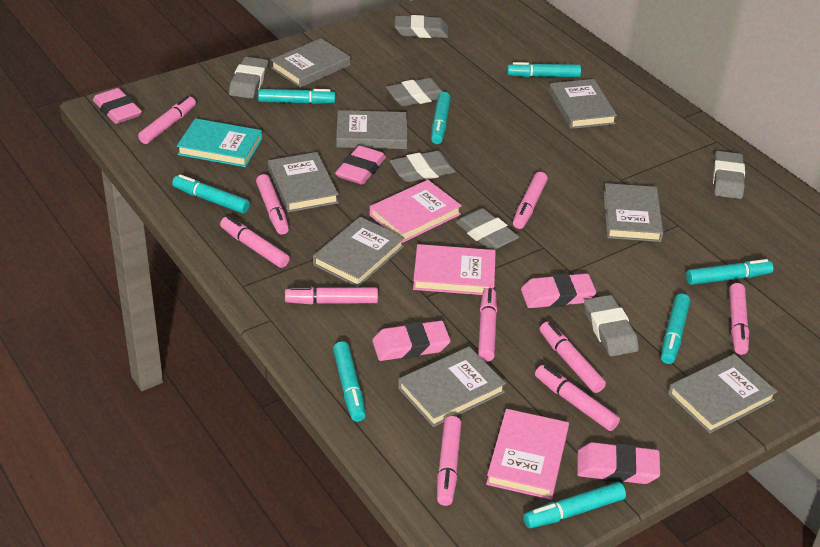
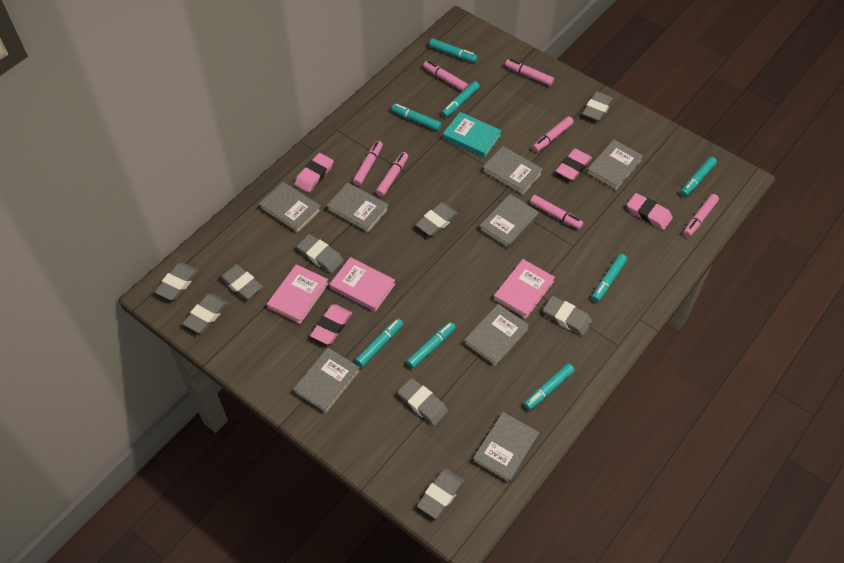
grey eraser: [229,57,268,99] [386,78,444,106] [390,151,456,182] [395,15,448,38] [455,208,519,250] [584,295,639,356] [713,151,745,199] = 7 -> [155,262,199,300] [182,294,229,333] [219,264,263,300] [297,234,344,273] [398,378,448,426] [415,203,459,236] [417,469,464,519] [543,296,592,336] [582,91,613,121] = 9
pink eraser: [93,88,142,124] [335,145,386,185] [372,320,451,361] [521,273,596,308] [577,442,660,484] = 5 -> [294,153,334,193] [310,304,352,345] [556,148,592,180] [627,193,673,230] = 4
pink marker: [138,96,196,144] [220,216,290,268] [256,174,289,235] [285,287,378,304] [437,416,462,506] [478,288,497,362] [513,172,548,229] [535,365,620,431] [540,322,606,393] [729,283,749,355] = 10 -> [353,141,383,186] [376,152,408,197] [423,61,468,91] [505,59,554,86] [530,195,584,229] [532,116,574,152] [683,194,719,237] = 7

